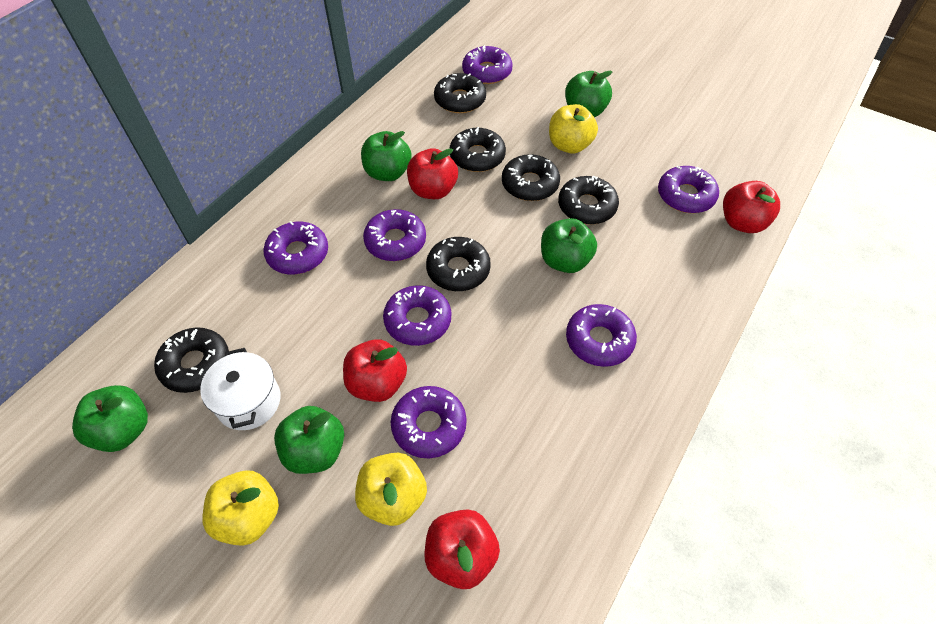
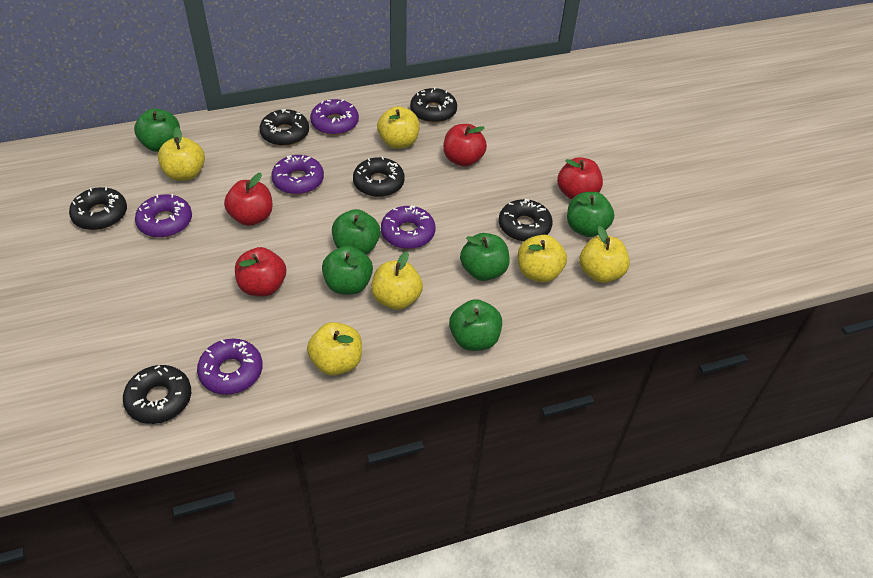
green apple: [72,385,148,452] [274,406,344,474] [361,131,412,181] [541,218,597,273] [565,71,612,117] = 5 -> [134,109,180,152] [322,246,373,295] [332,209,380,255] [449,299,502,351] [460,233,510,281] [567,192,614,237] = 6
purple donut: [263,221,328,274] [363,209,426,261] [383,285,451,346] [391,386,467,458] [462,45,513,84] [566,304,637,367] [658,166,719,213] = 7 -> [135,194,192,238] [197,339,263,395] [271,155,324,195] [310,99,359,135] [381,205,435,249] = 5
white pot: [200,348,281,430] = 1 -> none = 0
yellow apple: [202,471,279,546] [355,453,427,526] [549,104,598,153] = 3 -> [158,127,205,181] [307,322,362,376] [371,251,423,310] [377,106,420,149] [518,235,567,283] [580,226,630,283] = 6

